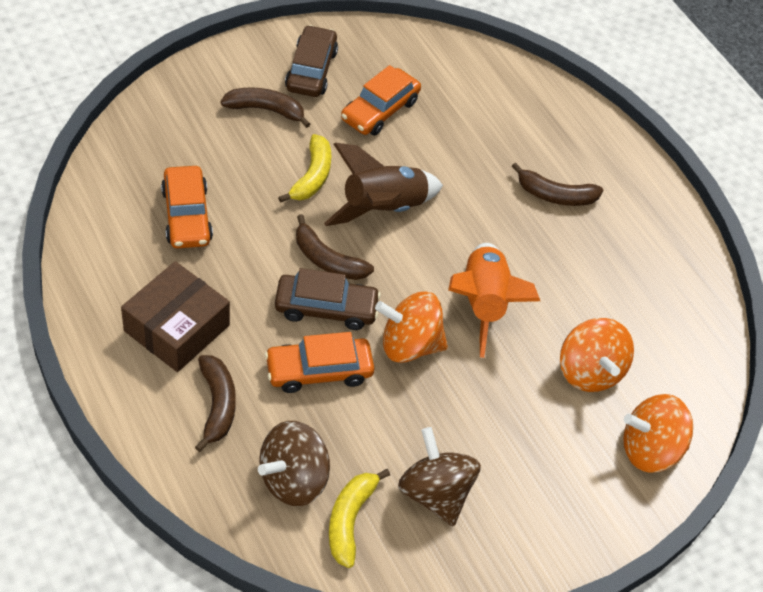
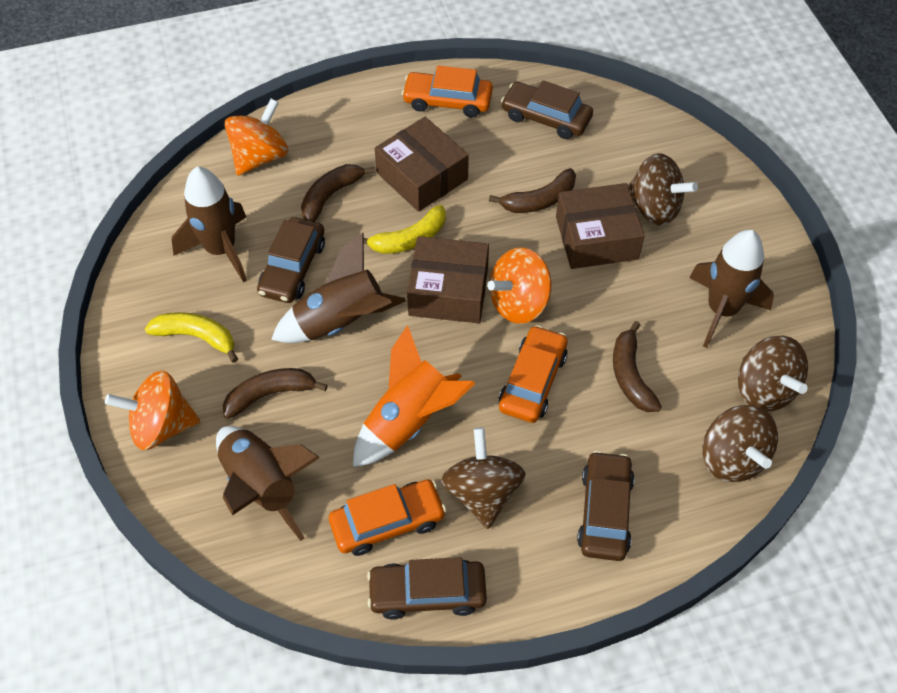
brown box: [121,261,230,372] = 1 -> [375,117,469,212] [407,236,489,323] [556,183,645,269] = 3
brown car: [275,268,381,330] [285,25,338,97] = 2 -> [257,217,325,303] [367,557,487,620] [501,80,593,139] [577,451,635,561] = 4
brown rocket: [324,143,443,226] = 1 -> [172,166,247,282] [216,426,320,541] [271,233,406,343] [689,230,774,348] = 4
brown spinning top: [258,421,330,506] [398,427,481,526] = 2 -> [441,427,525,529] [628,153,698,226] [702,405,778,482] [738,336,808,412] = 4

